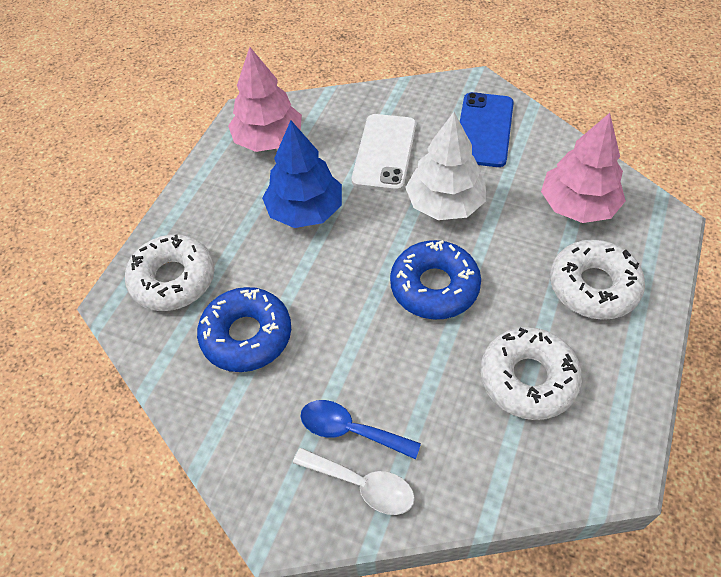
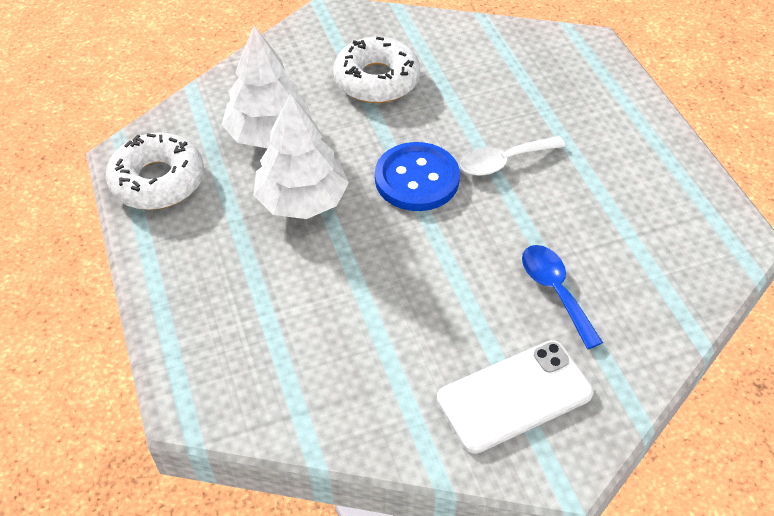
blue button: none = 0 -> [375,142,460,211] = 1
blue donut: [197,287,291,372] [390,240,481,320] = 2 -> none = 0
blue phone: [460,92,514,167] = 1 -> none = 0
blue tree: [262,121,342,228] = 1 -> none = 0
pink tree: [228,47,302,152] [541,113,626,223] = 2 -> none = 0
white donut: [125,234,214,311] [480,327,582,420] [550,240,645,320] = 3 -> [106,133,204,210] [333,37,420,103] = 2
white tree: [405,112,486,220] = 1 -> [222,26,312,148] [253,93,349,219] = 2

